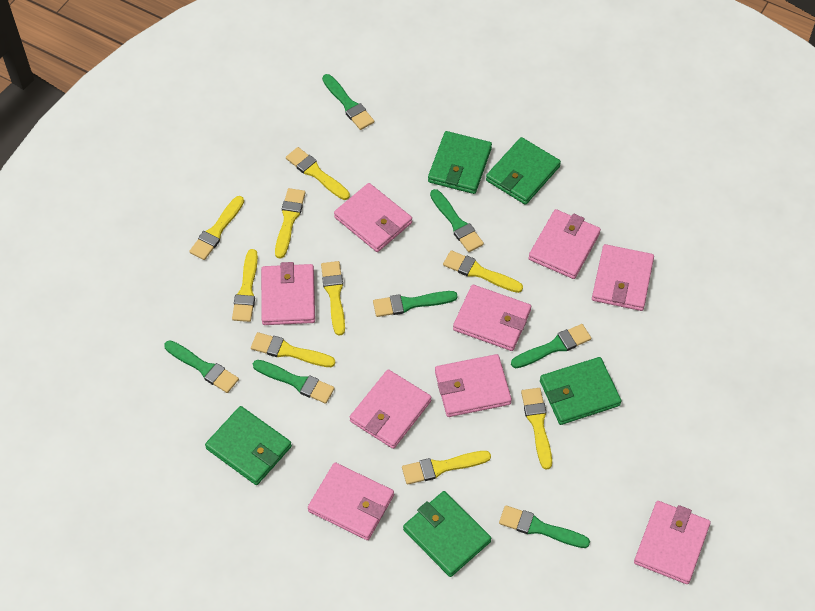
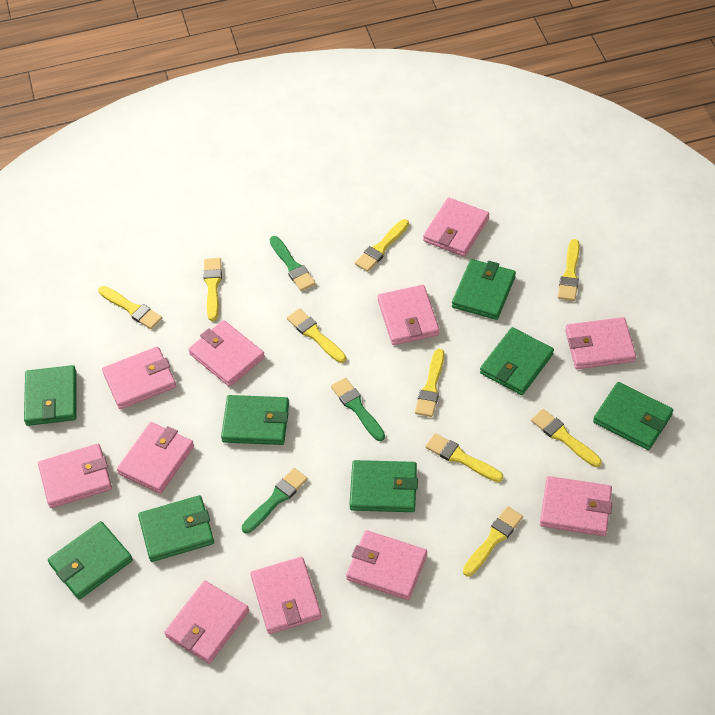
green brush: [164,340,239,393] [253,360,335,404] [322,74,374,130] [373,291,458,317] [430,189,484,252] [499,505,590,548] [511,324,591,368] = 7 -> [242,468,308,533] [270,236,316,291] [331,378,385,441] = 3
green wallet: [205,406,292,485] [403,491,491,577] [428,131,492,194] [486,137,561,205] [540,357,622,425] = 5 -> [24,365,76,426] [48,521,133,600] [138,495,214,562] [221,395,289,445] [349,460,418,512] [452,259,516,320] [480,327,554,395] [593,382,673,450] = 8
pink wallet: [261,262,315,325] [308,462,394,540] [334,183,412,252] [350,369,432,449] [435,354,512,417] [453,285,531,351] [528,209,601,279] [592,244,654,311] [634,501,711,584] = 9 -> [38,444,112,508] [102,347,176,409] [117,422,194,494] [164,581,249,664] [188,320,265,387] [250,557,322,634] [346,530,427,600] [378,285,440,345] [423,197,489,257] [540,476,612,536] [565,317,636,369] = 11

